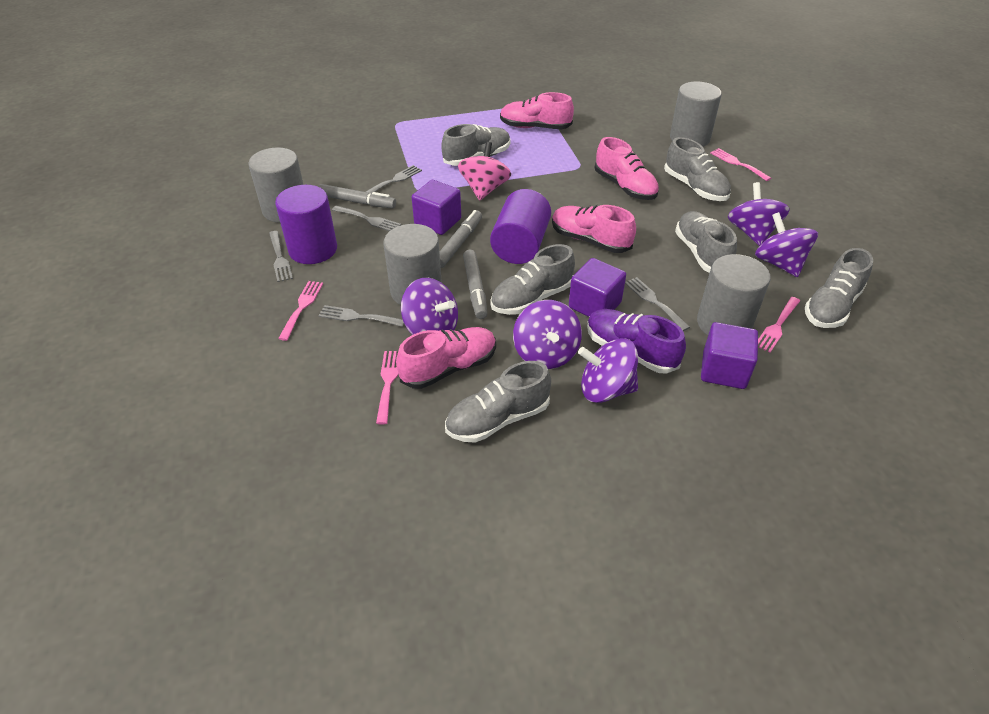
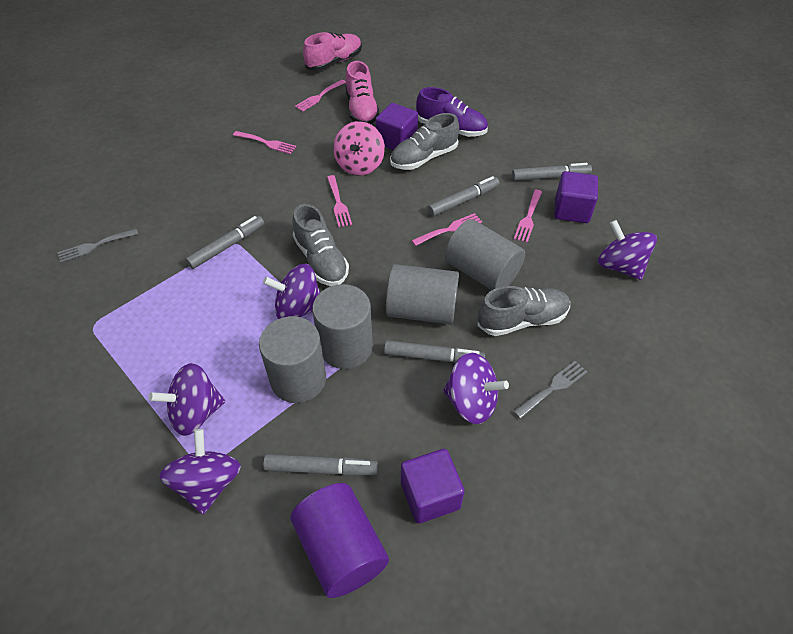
grey fork: [269,231,293,282] [318,305,404,327] [332,206,401,231] [366,165,422,194] [625,277,690,331] = 5 -> [57,229,138,263] [513,361,587,419] = 2
grey marker: [318,184,396,208] [439,210,482,268] [463,250,487,319] = 3 -> [186,216,264,269] [263,454,378,476] [384,340,485,363] [428,176,499,216] [512,163,592,181] = 5
grey shoe: [441,124,511,166] [445,361,551,443] [490,244,575,315] [664,137,731,201] [675,211,737,273] [805,248,873,328] = 6 -> [293,204,349,286] [390,113,459,170] [478,286,570,336] = 3
pink fork: [278,281,323,341] [376,351,398,424] [711,148,771,181] [758,297,800,353] = 4 -> [233,131,296,154] [295,80,346,112] [327,175,352,227] [412,213,482,246] [514,190,542,243] = 5
pink shoe: [396,327,496,389] [500,92,574,129] [552,205,636,253] [595,137,659,200] = 4 -> [303,32,362,71] [345,61,380,124] = 2
purple cylinder: [275,185,337,264] [490,189,551,264] = 2 -> [290,483,389,598] = 1

